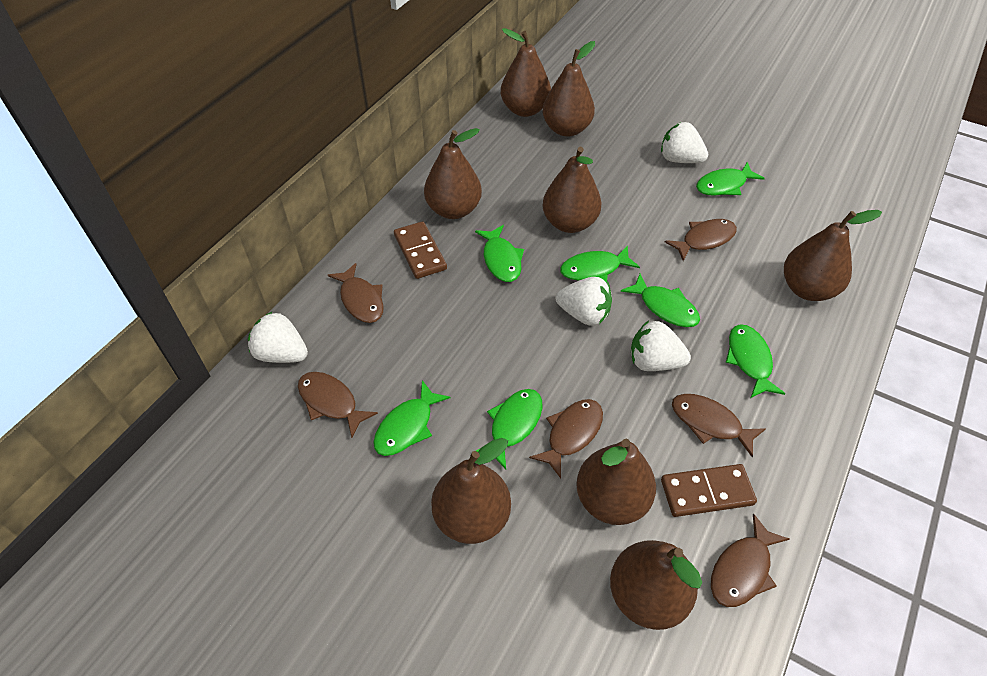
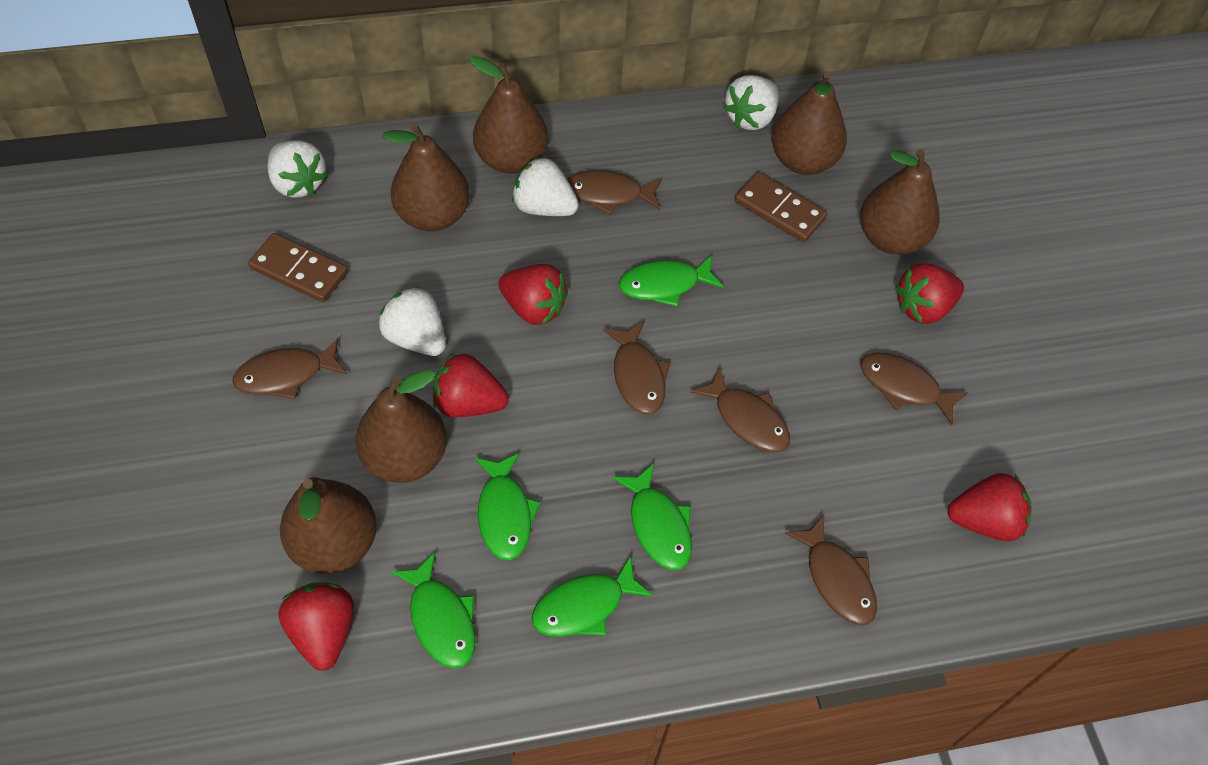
brown pear: [424,128,482,219] [431,438,511,544] [501,28,551,117] [542,41,595,137] [543,147,602,233] [576,439,656,525] [610,540,702,630] [784,210,882,301] = 8 -> [280,477,377,574] [356,370,447,483] [382,124,470,231] [470,56,548,174] [772,71,847,175] [860,149,940,255] = 6
green fish: [373,380,451,456] [475,225,524,282] [476,389,543,469] [560,245,640,283] [621,274,700,327] [696,162,765,196] [726,324,786,398] = 7 -> [391,552,476,669] [475,453,541,560] [531,555,653,637] [613,463,692,570] [619,255,724,307] = 5
red strawberry: none = 0 -> [278,582,354,671] [433,353,509,417] [498,264,568,325] [896,263,964,324] [948,473,1032,541] = 5

